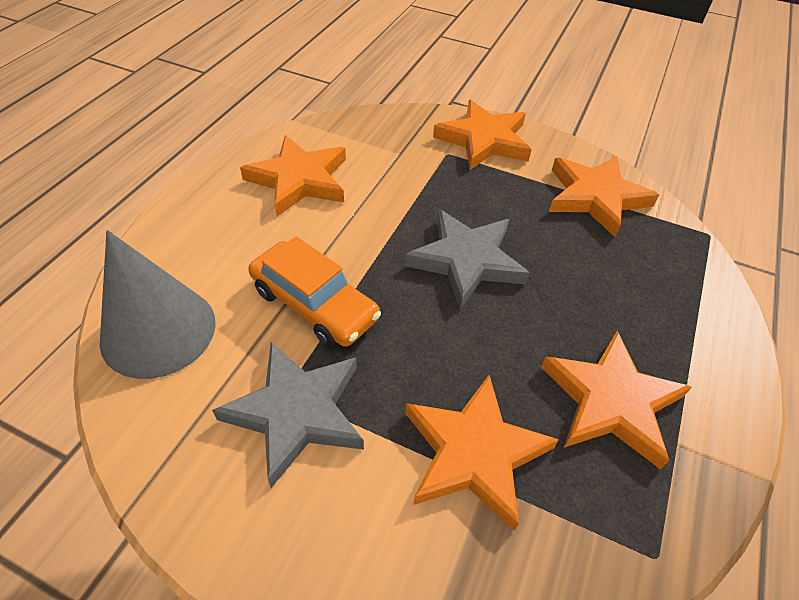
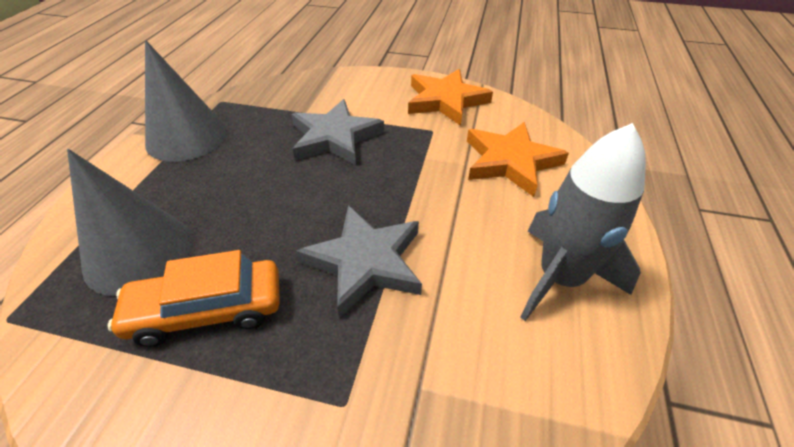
grey cone: [100,230,216,379] = 1 -> [67,149,193,296] [145,40,227,162] = 2
grey rocket: none = 0 -> [520,123,646,321] = 1
orange star: [240,135,346,216] [405,375,559,531] [433,100,532,170] [541,331,692,469] [549,156,659,237] = 5 -> [408,69,493,126] [467,122,569,197] = 2

